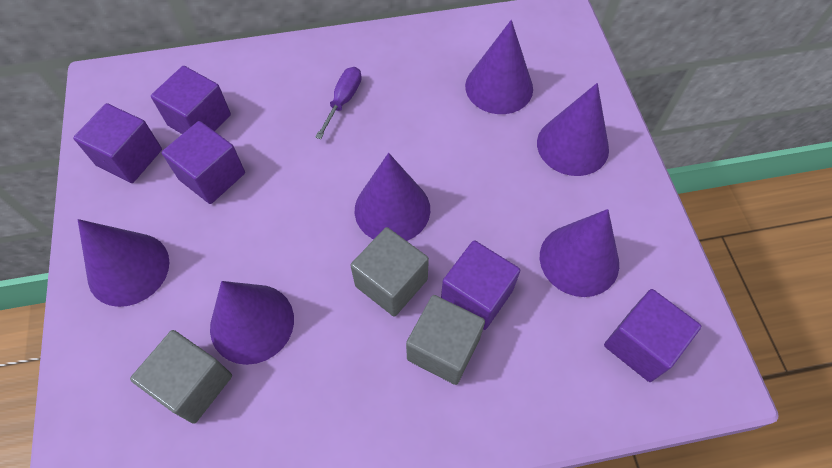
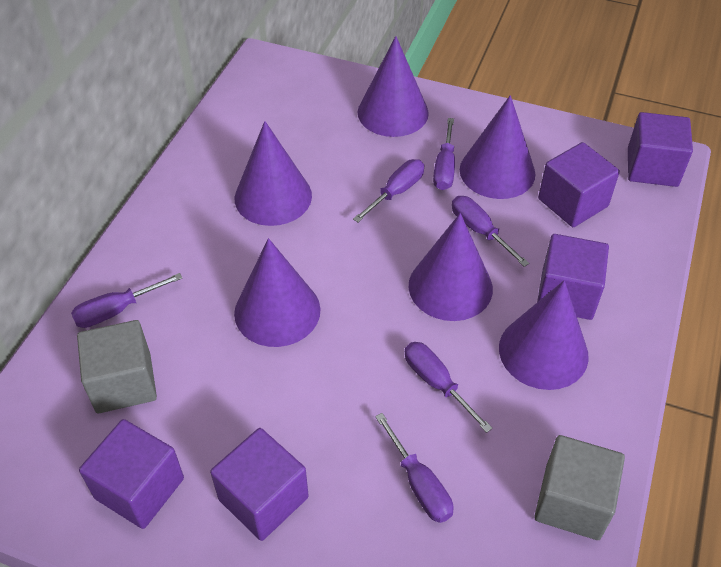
grey cube: [130,330,232,424] [350,227,429,317] [406,295,485,385] = 3 -> [77,320,157,413] [534,435,625,540] = 2
purple screwdriver: [315,67,362,139] = 1 -> [71,273,182,328] [353,159,424,222] [375,413,454,523] [405,342,492,433] [433,118,455,190] [452,196,529,267] = 6

